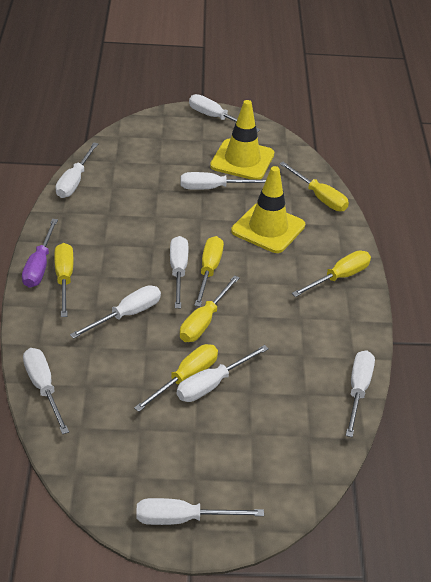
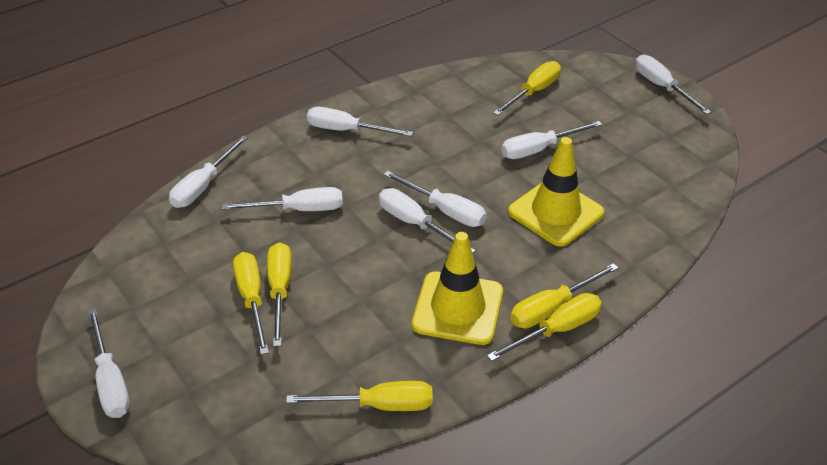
purple screwdriver: [22,219,58,288] = 1 -> none = 0
white screwdriver: [23,348,69,434] [55,142,98,198] [70,285,161,339] [136,498,264,525] [170,236,188,308] [177,345,269,402] [180,172,266,190] [189,94,260,132] [346,350,375,437] = 9 -> [88,308,130,418] [169,136,248,208] [222,187,343,211] [307,107,413,137] [379,188,475,253] [384,171,486,227] [501,121,603,159] [635,55,711,115] = 8

